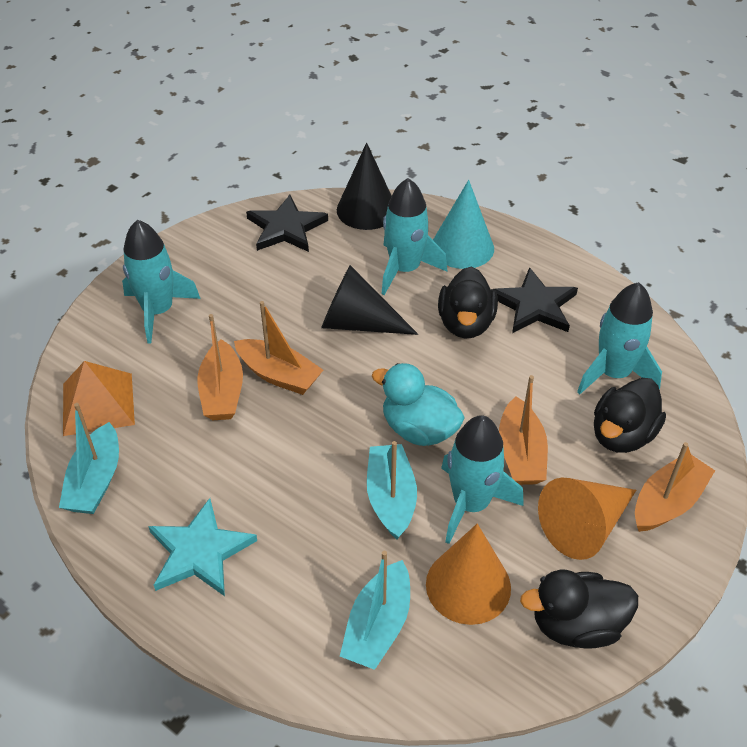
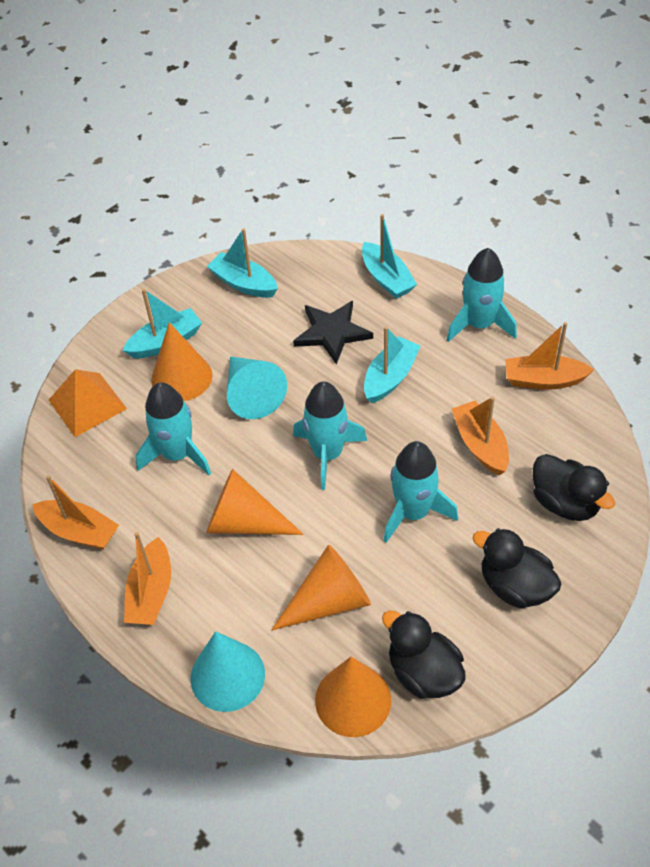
black cone: [321,265,418,335] [337,143,392,230] = 2 -> none = 0
black star: [246,195,328,252] [491,267,578,333] = 2 -> [293,301,373,364] = 1
orange cone: [426,524,511,625] [538,477,636,560] = 2 -> [151,322,212,401] [206,469,304,535] [272,545,371,630] [315,657,391,737] = 4
turquoise boat: [59,403,119,514] [340,551,410,670] [367,441,417,539] = 3 -> [122,289,202,358] [207,228,278,298] [362,214,417,299] [364,327,421,403] = 4
turquoise cone: [433,180,494,269] = 1 -> [191,631,265,712] [227,356,287,419] = 2
turquoise duck: [372,363,465,446] = 1 -> none = 0
turquoise star: [148,498,257,596] = 1 -> none = 0

